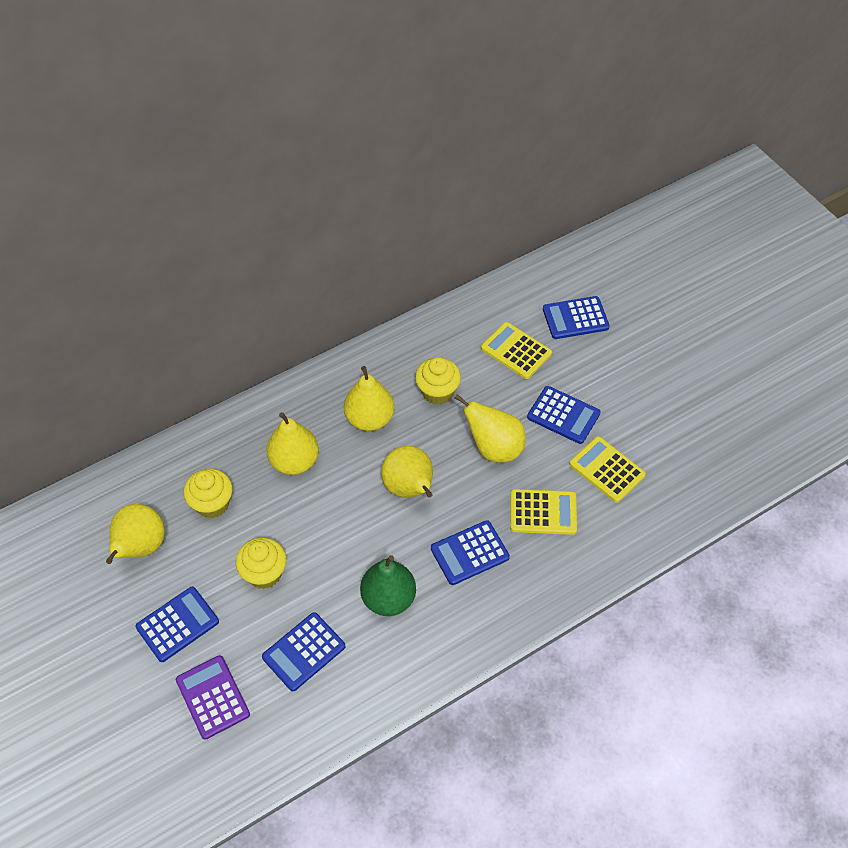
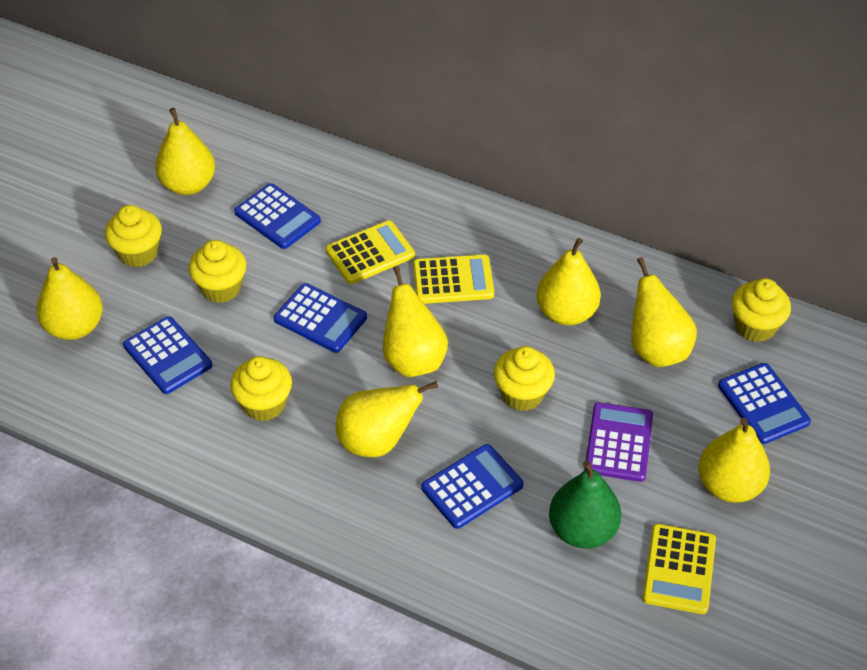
yellow cupcake: [184,469,233,518] [236,538,286,589] [415,357,461,405] = 3 -> [105,205,162,267] [189,240,246,303] [230,356,292,421] [494,346,555,411] [732,278,791,342] = 5
yellow pear: [106,504,165,564] [266,412,319,475] [344,366,394,431] [381,446,433,498] [455,394,526,463] = 5 -> [36,257,103,340] [155,108,215,195] [336,381,438,457] [383,266,448,377] [536,238,601,325] [631,257,697,367] [698,418,770,503] = 7

